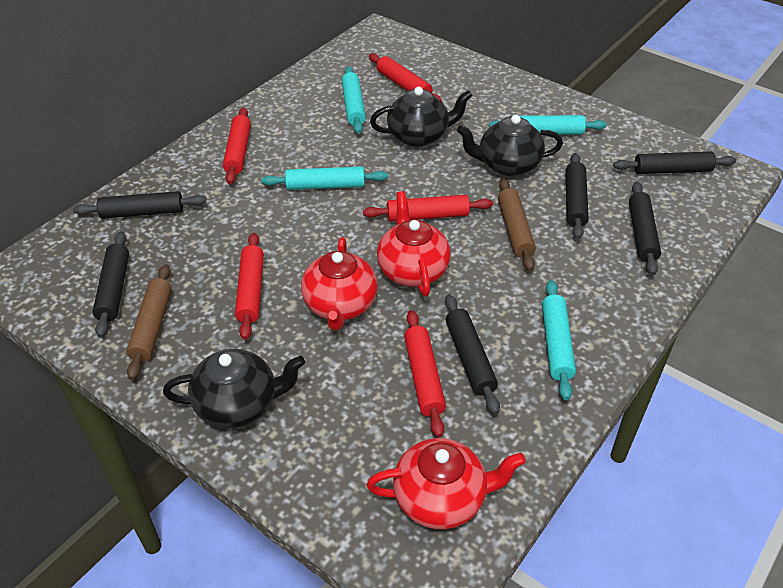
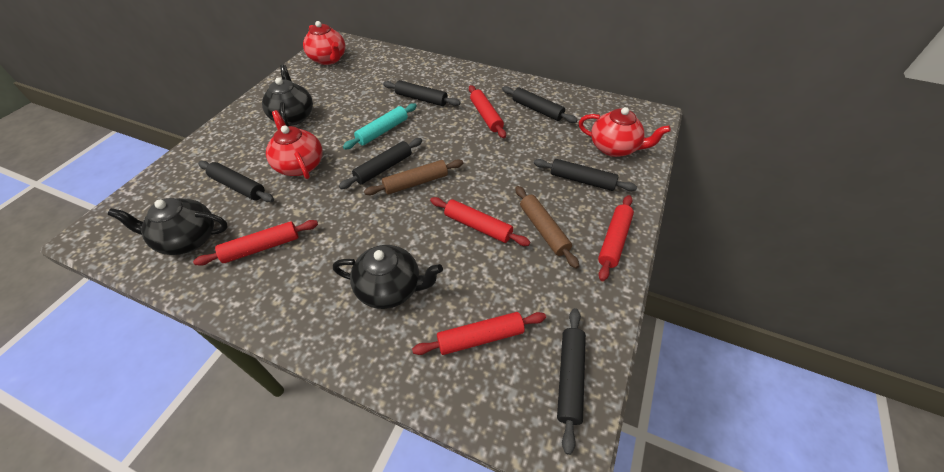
turquoise rolling pin: [262,167,388,190] [342,66,366,134] [489,115,607,135] [542,280,576,400] = 4 -> [343,103,417,149] = 1

